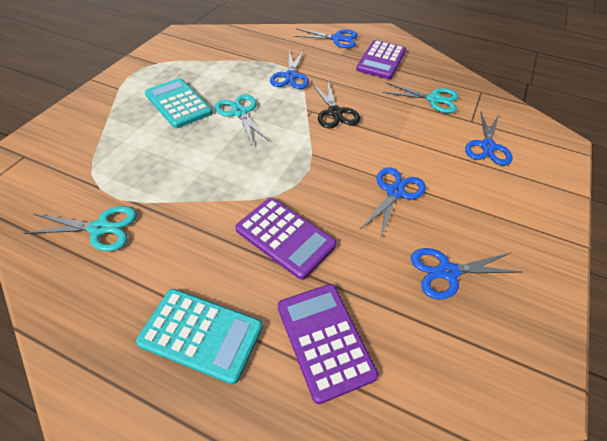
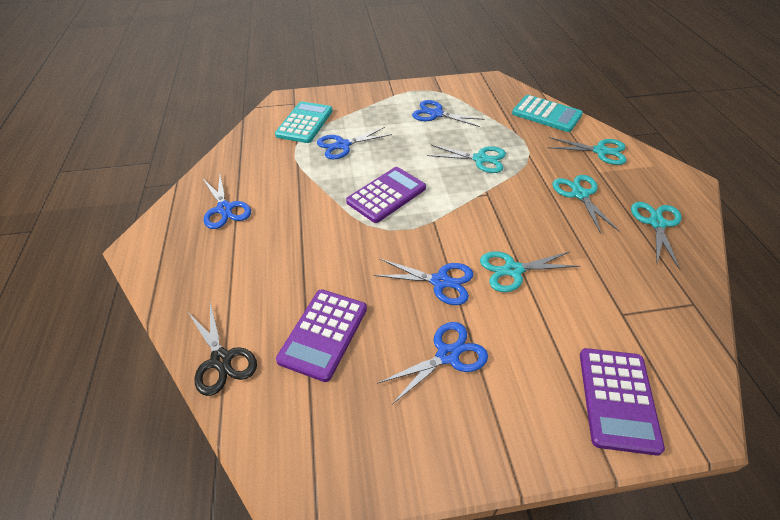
turquoise scissors: [23,206,137,251] [214,94,270,145] [382,82,459,113] = 3 -> [427,145,506,173] [480,251,580,292] [547,137,627,165] [552,175,619,234] [631,202,682,269] = 5

